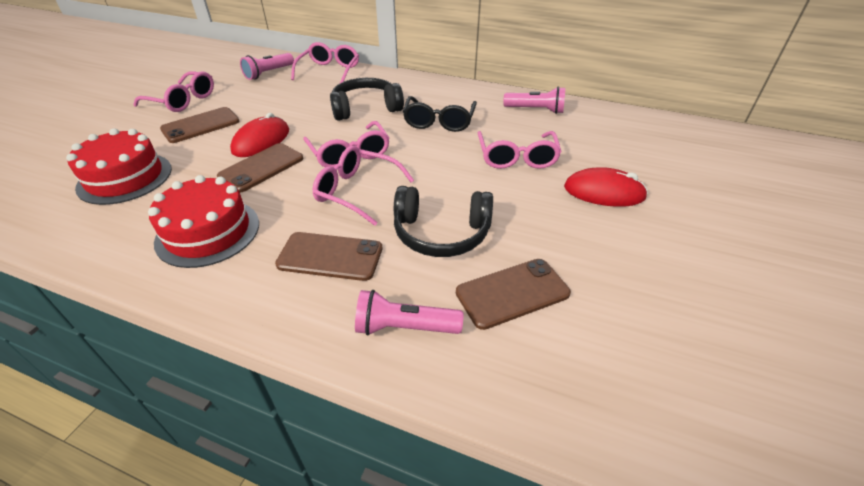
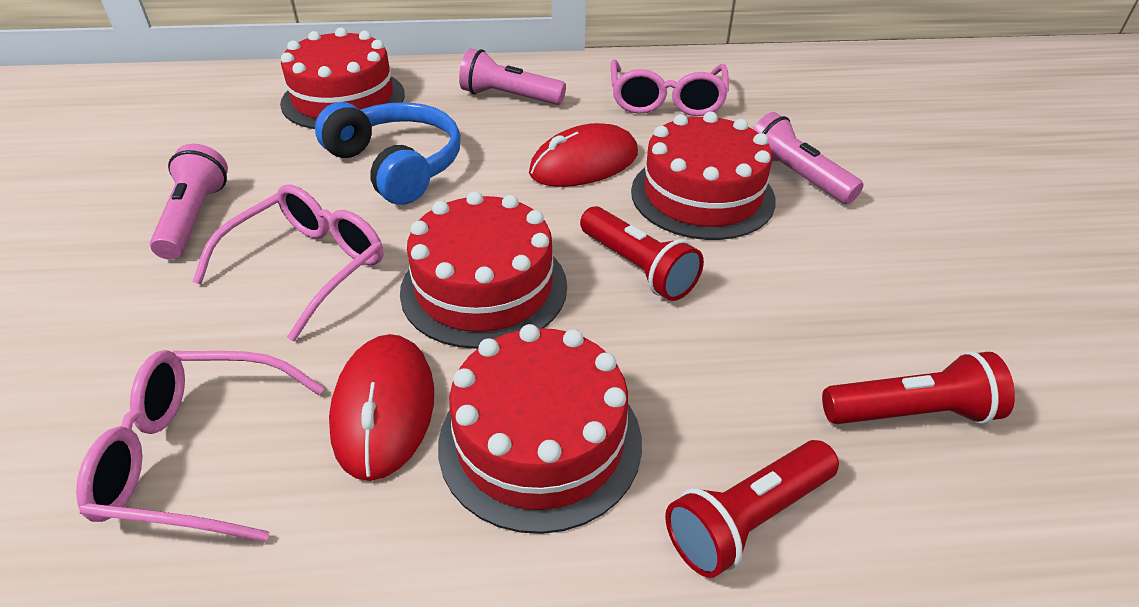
black glasses: [403,96,477,132] = 1 -> none = 0
black headphones: [330,78,404,121] [394,186,493,257] = 2 -> none = 0
blue headphones: none = 0 -> [315,102,461,205] = 1
brown phone: [160,107,240,143] [217,143,303,192] [275,232,382,281] [456,259,571,330] = 4 -> none = 0
pink glasses: [133,71,214,112] [291,42,359,83] [303,121,389,167] [313,146,414,226] [478,131,562,169] = 5 -> [76,350,324,542] [192,185,384,341] [611,60,729,116] = 3
red cake: [66,128,172,205] [148,175,259,268] = 2 -> [280,27,405,129] [400,191,567,349] [438,324,642,534] [631,112,776,240] = 4
red flashlight: none = 0 -> [580,206,704,301] [665,440,839,578] [822,351,1015,424] = 3

